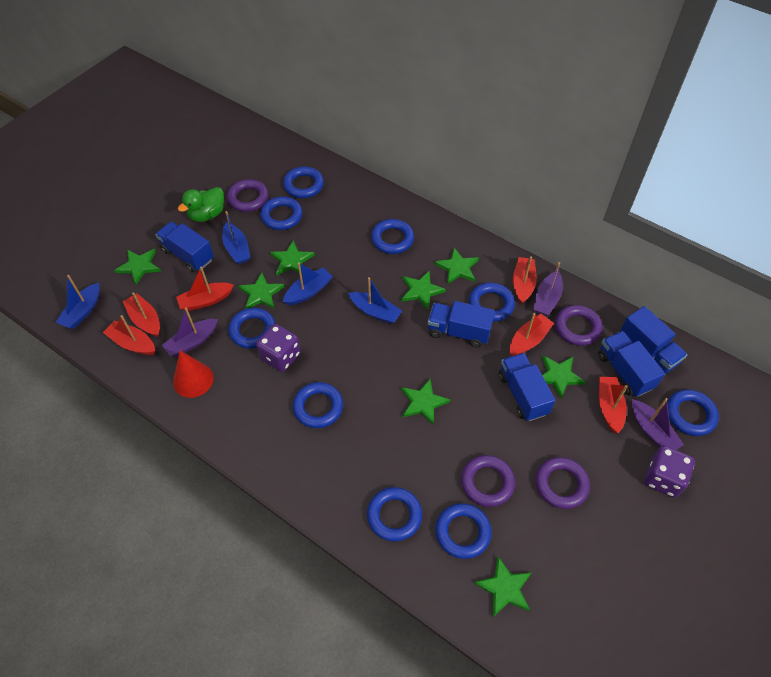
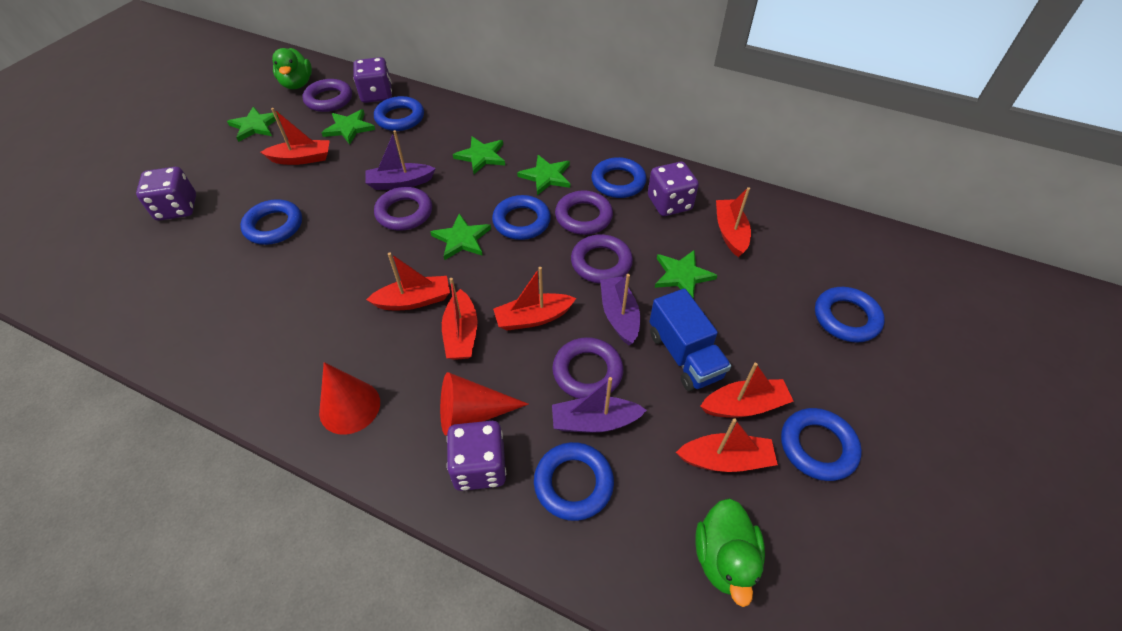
blue boat: [56,275,100,329] [222,211,251,264] [283,262,333,305] [348,277,402,324] = 4 -> none = 0
blue ring: [228,308,276,349] [260,197,303,230] [283,166,324,198] [293,382,343,428] [367,487,422,541] [371,219,414,254] [435,503,492,559] [469,282,515,322] [667,389,719,436] = 9 -> [240,199,302,245] [374,96,424,131] [492,195,551,240] [534,442,614,521] [591,157,647,198] [781,408,862,481] [815,287,885,343] = 7
blue truck: [155,222,214,272] [428,301,495,348] [499,353,556,421] [598,331,665,397] [620,306,688,374] = 5 -> [649,288,731,391] = 1
green duck: [178,187,224,222] = 1 -> [272,48,312,89] [695,498,765,607] = 2
green star: [114,249,161,285] [238,272,284,309] [270,240,315,275] [401,271,446,309] [401,379,450,426] [434,248,479,284] [474,556,531,617] [542,355,586,398] = 8 -> [227,107,279,142] [321,109,375,144] [430,213,491,260] [453,136,505,174] [517,155,570,195] [655,250,717,298] = 6
purple dice: [256,324,301,372] [644,445,695,498] = 2 -> [136,167,196,221] [353,57,392,103] [447,421,506,491] [648,162,699,216] = 4
purple ring: [227,179,268,212] [461,455,515,507] [535,457,590,509] [555,305,603,346] = 4 -> [303,79,352,112] [374,187,432,231] [552,337,623,399] [555,190,613,235] [571,234,633,284] = 5
red boat: [103,315,155,355] [123,293,160,337] [176,266,234,311] [510,313,554,356] [513,256,537,304] [599,377,628,433] = 6 -> [261,108,330,165] [366,253,450,310] [442,278,478,360] [493,267,576,331] [676,418,778,472] [700,363,794,418] [716,187,751,257] = 7
red cone: [173,351,214,398] = 1 -> [319,362,380,435] [440,372,529,436] = 2

